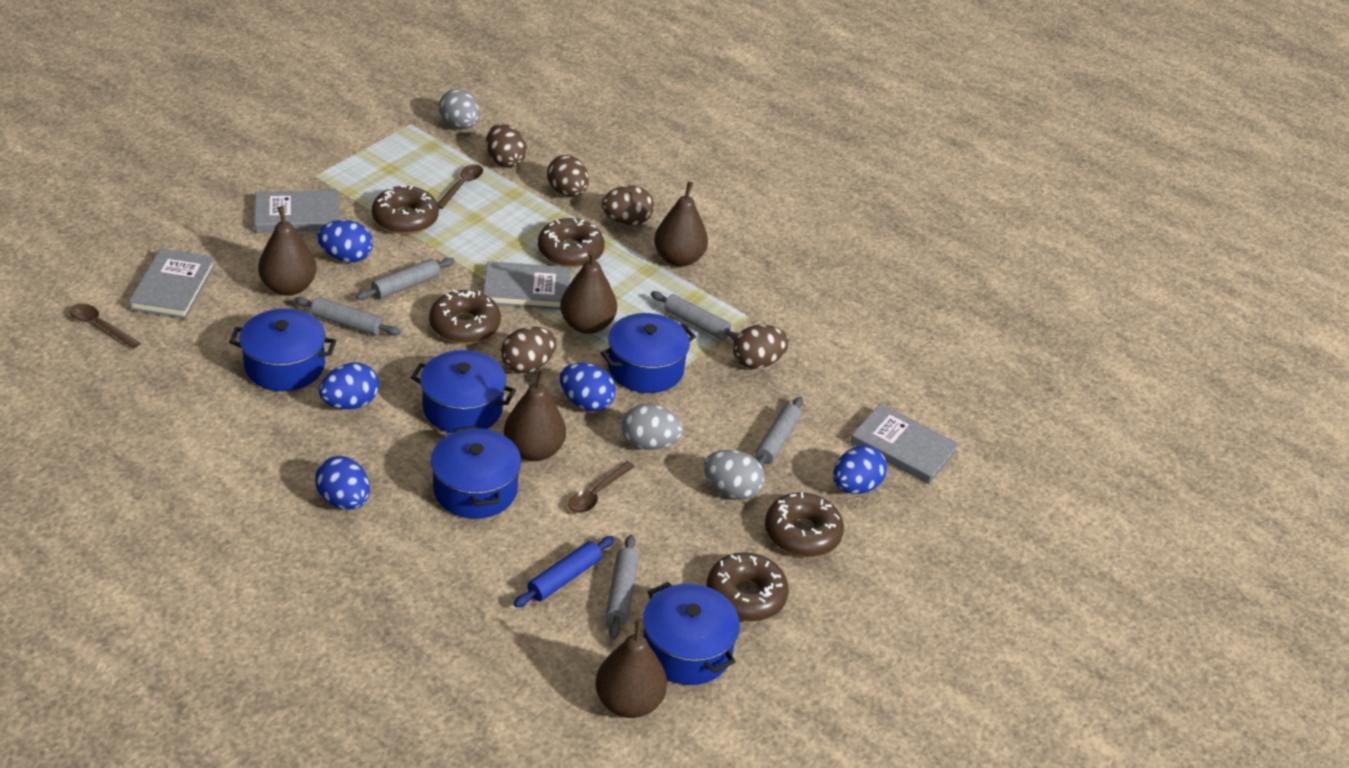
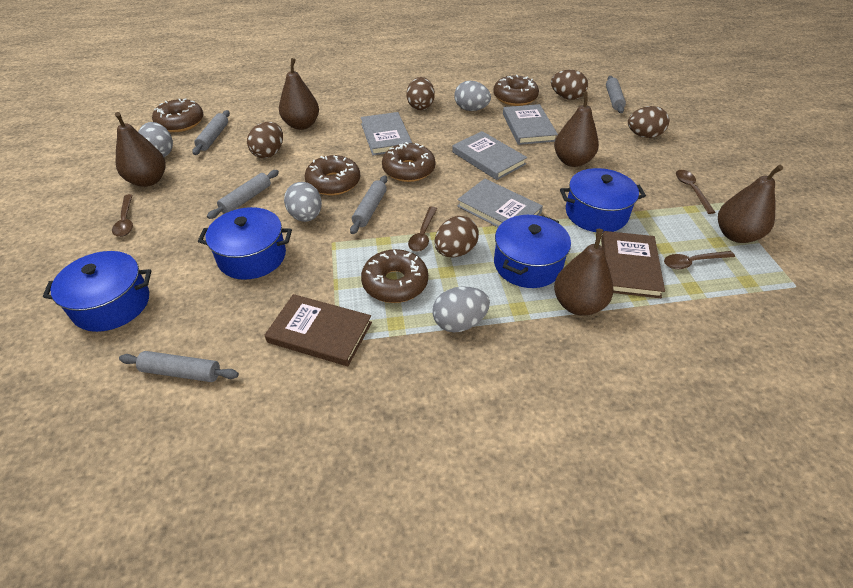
blue egg: [315,456,370,510] [317,220,373,262] [319,363,379,409] [560,363,616,411] [833,445,887,494] = 5 -> none = 0
blue pot: [229,309,336,391] [411,350,516,433] [431,426,521,519] [601,313,696,393] [643,582,740,685] = 5 -> [43,251,151,332] [198,207,292,280] [494,215,571,288] [560,168,646,232] = 4
blue rolling pin: [514,536,614,607] = 1 -> none = 0
brown book: none = 0 -> [264,294,372,366] [601,231,665,298] = 2
brown spoon: [70,304,140,349] [437,164,483,209] [568,461,635,513] = 3 -> [112,194,133,237] [408,206,437,252] [664,251,735,269] [676,170,716,214] = 4
grey egg: [439,89,480,129] [622,404,683,450] [704,450,765,500] = 3 -> [138,122,173,157] [284,182,322,222] [432,286,490,332] [454,81,491,111] = 4

